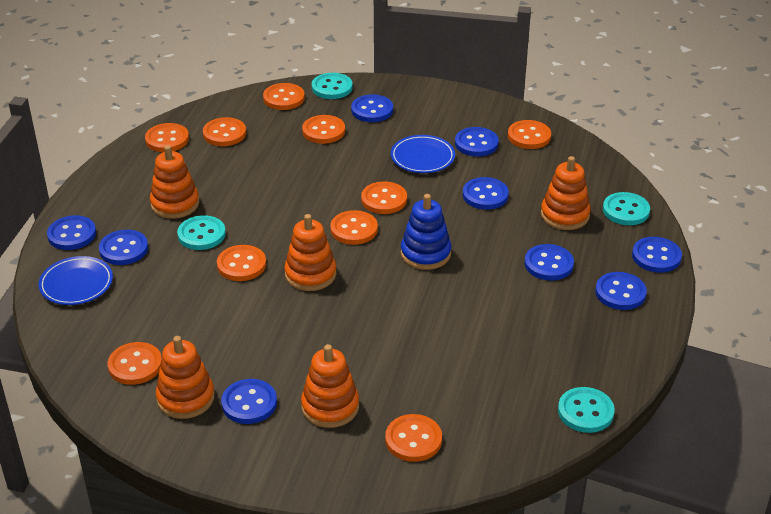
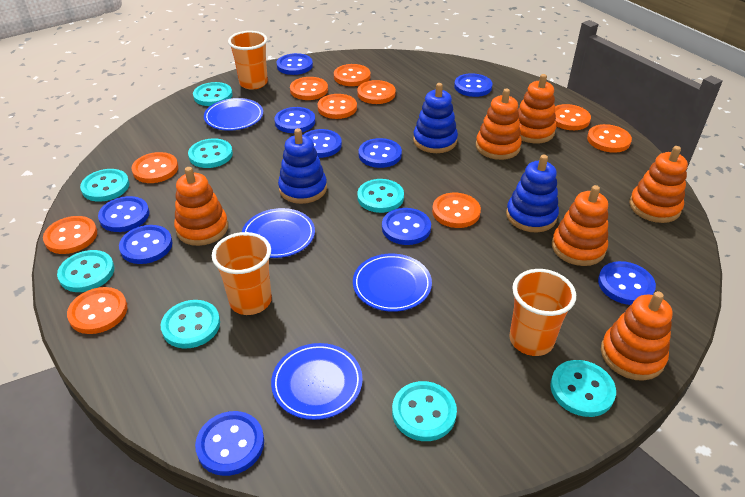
blue button: [47,215,96,250] [99,230,148,265] [221,379,277,424] [351,94,393,122] [455,127,499,156] [463,177,509,210] [525,244,574,280] [595,272,647,310] [632,237,682,273] = 9 -> [98,196,149,232] [119,225,173,264] [195,411,264,476] [274,107,315,133] [277,53,313,75] [303,129,342,158] [359,138,402,168] [382,208,431,245] [454,73,493,97] [598,261,656,305] = 10
blue plate: [38,256,113,305] [391,135,455,173] = 2 -> [204,98,263,131] [242,208,315,258] [271,343,363,420] [353,254,432,312] = 4
blue stacking toy: [401,194,451,270] = 1 -> [278,128,327,204] [413,83,458,153] [506,155,559,232] = 3
orange cup: none = 0 -> [212,232,272,315] [228,31,268,90] [509,269,576,356] = 3
orange stacking toy: [150,145,199,219] [156,336,215,419] [284,214,336,291] [301,344,359,428] [541,156,591,230] = 5 -> [174,167,228,246] [476,89,522,160] [518,74,556,143] [552,185,608,266] [601,291,673,381] [629,146,688,223] = 6
turquoise button: [177,215,226,250] [312,73,353,99] [558,387,615,433] [603,192,650,225] = 4 -> [57,250,114,292] [80,169,129,202] [161,300,220,348] [188,138,233,168] [193,82,233,106] [357,179,404,213] [392,381,457,441] [550,360,616,417] = 8

